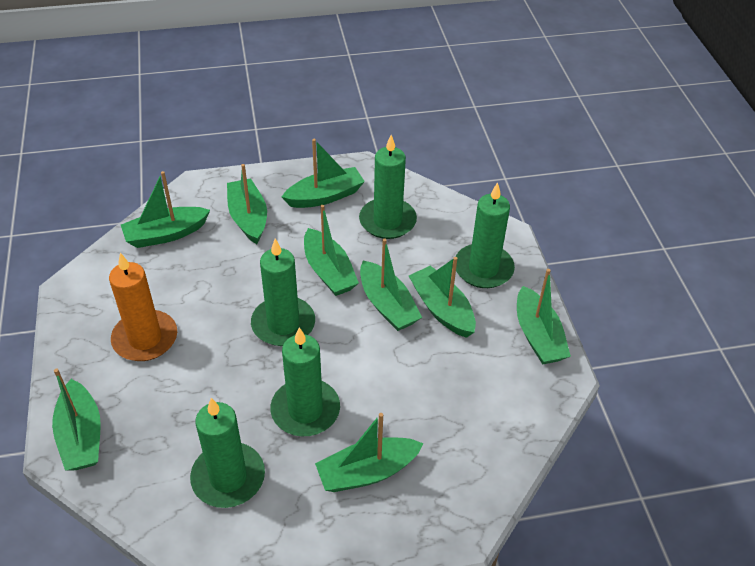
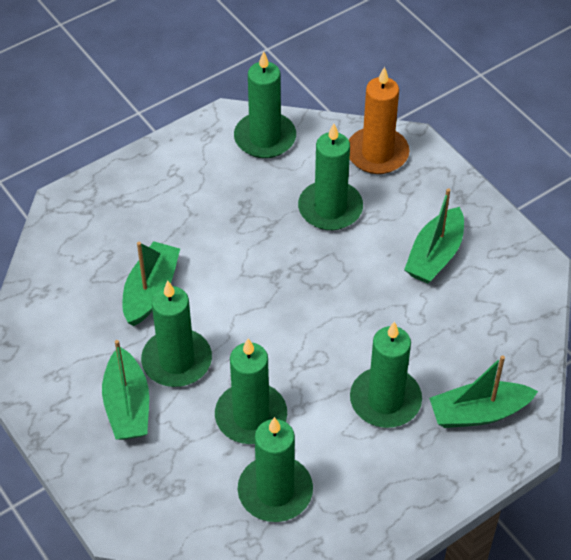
green boat: [52,368,101,471] [121,171,210,248] [227,164,267,244] [282,139,365,208] [304,205,359,296] [315,413,424,492] [360,238,422,331] [409,257,476,338] [517,269,571,364] = 9 -> [102,340,149,440] [123,241,180,326] [404,188,464,283] [429,355,538,428] = 4
green candle: [190,398,265,508] [251,239,315,346] [270,327,340,436] [359,135,417,239] [455,182,515,288] = 5 -> [141,281,212,387] [215,338,287,444] [234,51,296,158] [238,417,313,522] [298,124,363,230] [350,322,422,428] = 6

